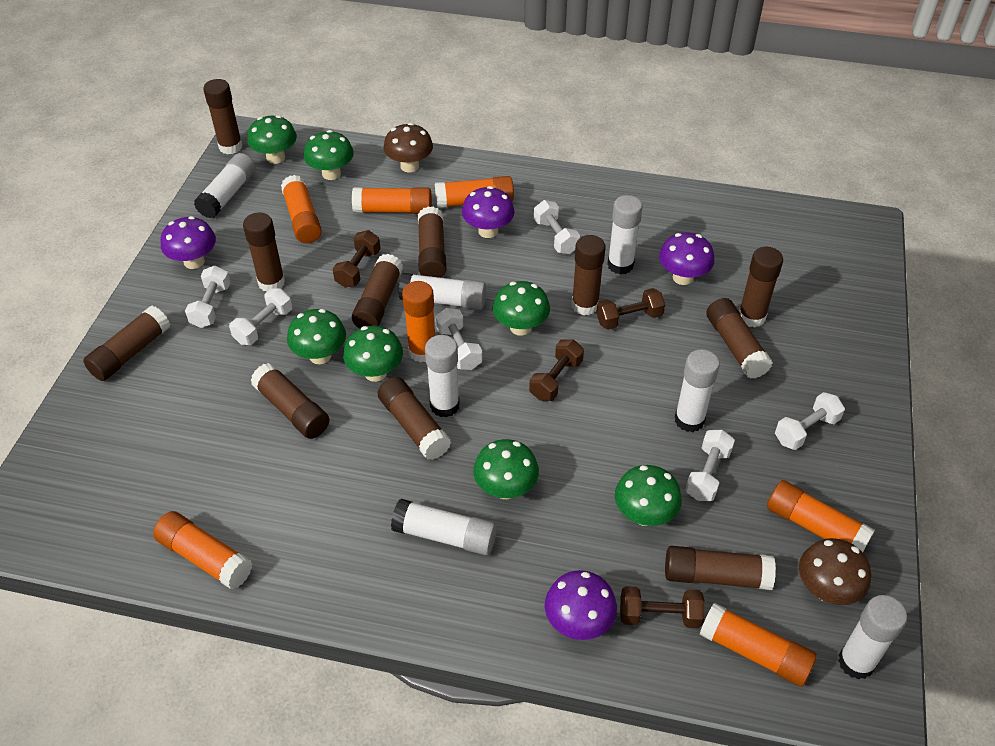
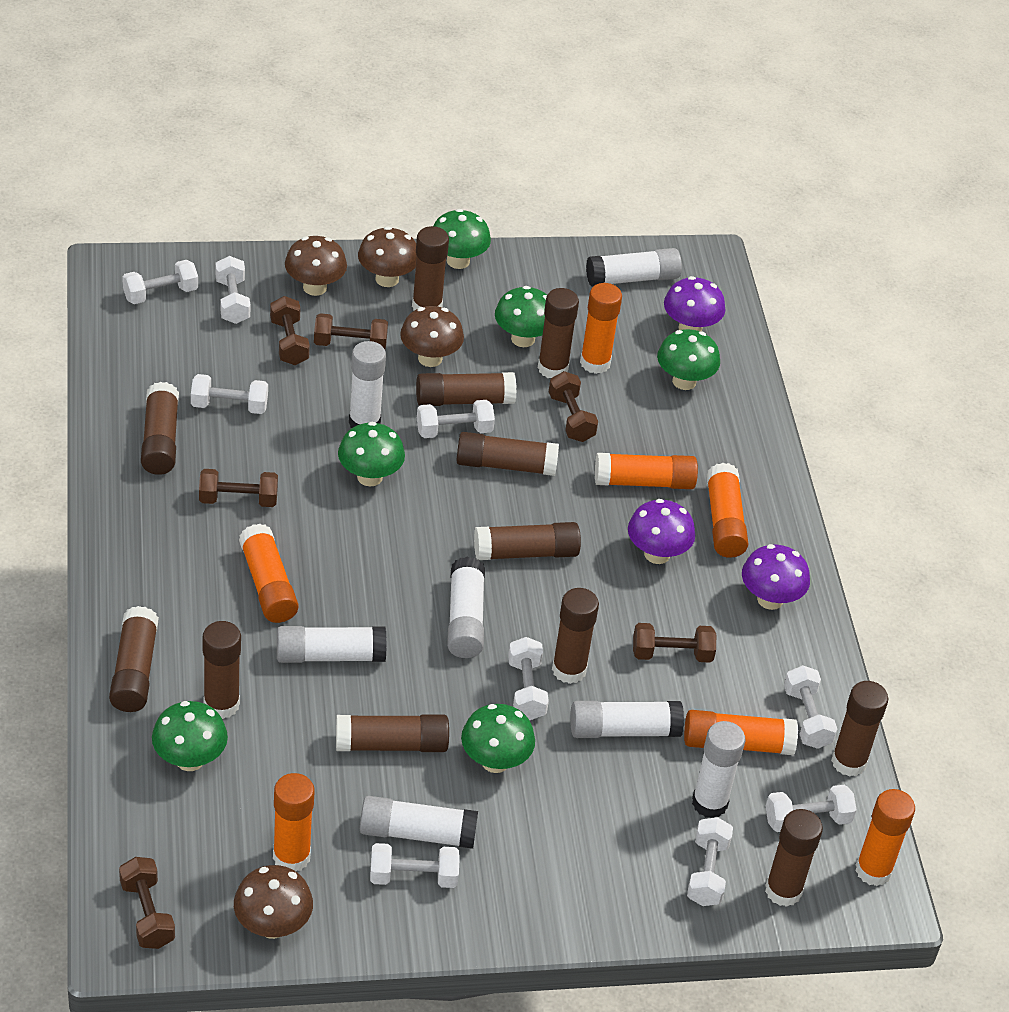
brown dumbbell: [333,230,381,288] [529,339,584,401] [596,288,665,330] [620,586,705,628] = 4 -> [119,857,175,949] [199,469,278,507] [270,296,310,365] [314,313,388,349] [549,371,598,442] [633,623,716,663] = 6
brown glue stick: [83,306,170,381] [203,79,243,154] [243,212,285,292] [251,363,329,439] [352,254,403,328] [378,377,451,460] [418,206,447,278] [571,235,606,315] [665,546,776,590] [706,298,773,379] [739,247,783,328] = 11 -> [109,606,159,712] [141,382,179,475] [203,621,241,719] [336,714,449,752] [412,226,449,311] [416,372,517,406] [456,432,559,476] [474,522,581,560] [538,288,579,378] [552,588,599,684] [765,809,823,907] [831,681,888,777] = 12
brown mushroom: [383,123,433,172] [799,538,872,605] = 2 -> [234,865,313,939] [285,236,347,296] [358,226,417,287] [400,306,464,367] = 4
green mushroom: [247,115,297,164] [287,309,346,364] [304,130,354,180] [343,325,403,382] [473,439,539,499] [493,281,550,336] [615,465,682,526] = 7 -> [152,701,228,771] [338,422,405,487] [433,209,491,269] [461,704,535,773] [495,286,547,347] [657,329,720,390] = 6
purple mushroom: [161,216,216,269] [462,186,515,238] [545,570,617,640] [659,232,715,285] = 4 -> [628,499,695,564] [664,276,725,332] [742,544,810,610] = 3
white dumbbell: [185,266,231,328] [229,289,292,345] [435,308,483,370] [534,200,580,254] [685,430,735,501] [775,392,845,450] = 6 -> [122,260,198,304] [191,374,268,414] [216,256,250,324] [370,843,460,888] [417,400,495,438] [508,637,549,720] [687,817,733,906] [765,785,856,832] [784,665,837,749] = 9

